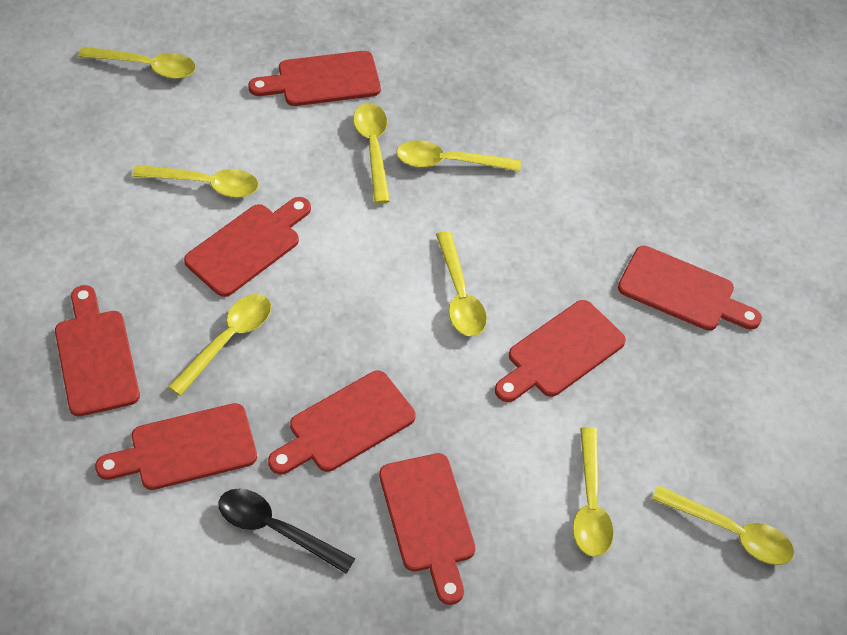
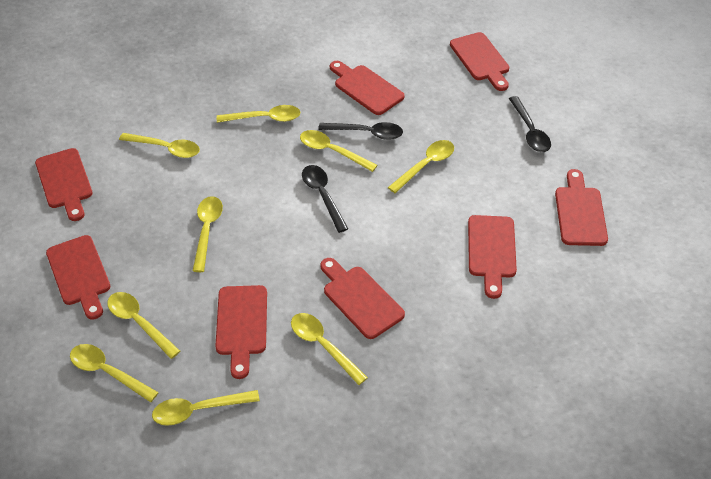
black spoon: [218,489,355,574] = 1 -> [302,165,348,233] [318,122,403,140] [509,96,551,152] = 3
yellow spoon: [78,47,196,79] [132,165,259,198] [168,294,271,396] [353,103,390,203] [396,140,521,172] [436,231,487,336] [573,427,614,557] [652,486,794,565] = 8 -> [70,344,159,402] [107,292,180,359] [119,133,200,158] [152,390,260,426] [192,196,223,272] [217,105,301,123] [291,313,368,385] [300,130,378,172] [388,140,454,193] = 9

